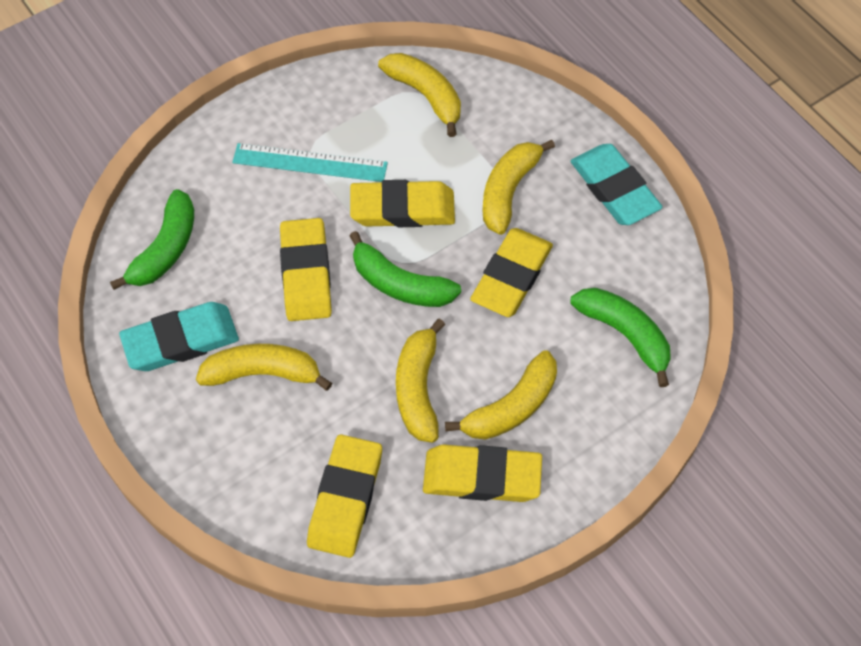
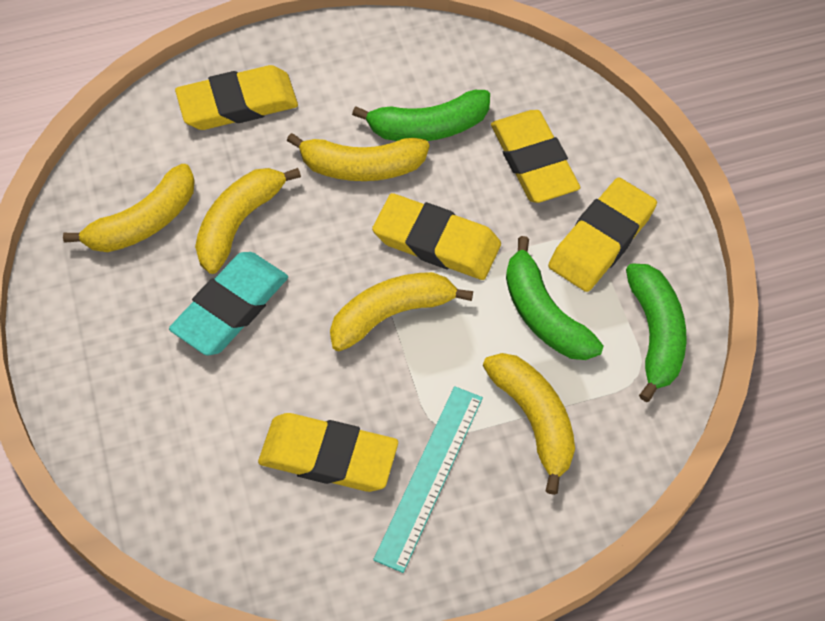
turquoise eraser: [119,302,239,371] [571,144,663,225] = 2 -> [169,252,288,356] = 1

